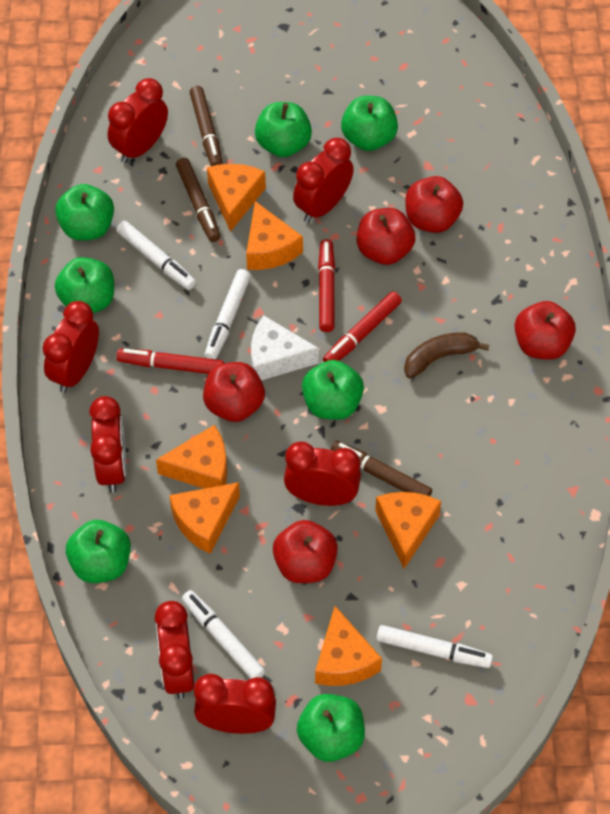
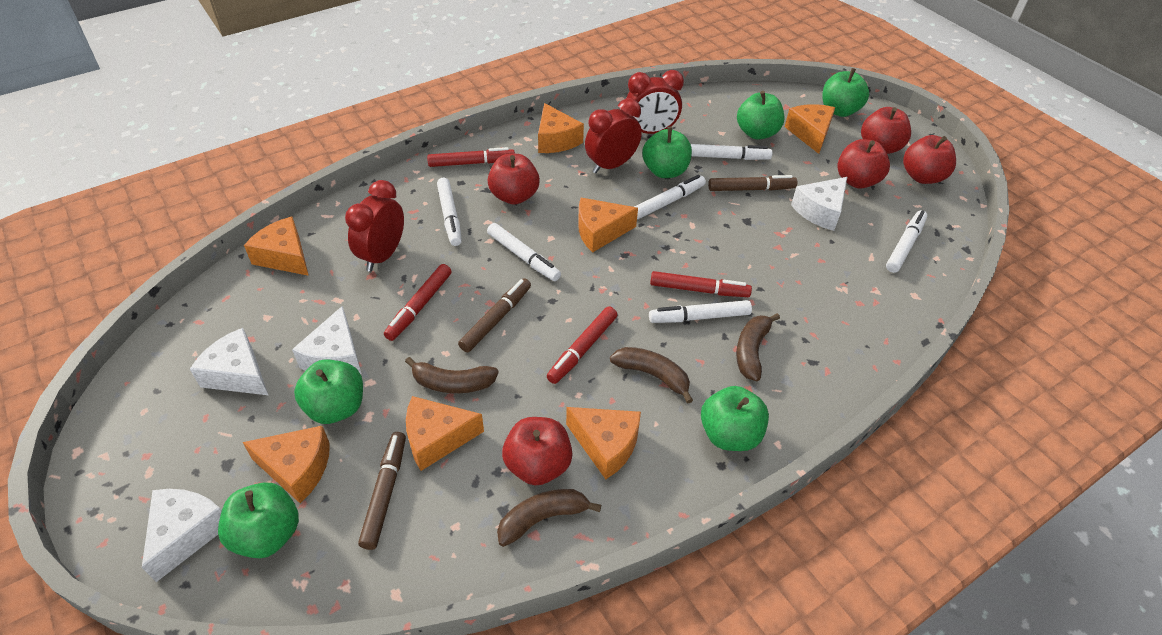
brown banana: [404,332,489,378] = 1 -> [405,357,499,393] [497,489,601,547] [610,347,693,403] [736,313,780,381] = 4
green apple: [55,184,114,241] [55,257,114,313] [66,520,131,583] [255,102,312,157] [297,694,365,762] [302,360,364,420] [341,96,398,151] = 7 -> [218,482,299,558] [294,359,363,424] [642,127,692,178] [701,386,769,451] [737,91,784,140] [822,68,869,117] = 6
orange cheese: [156,425,227,489] [169,482,240,554] [207,164,266,232] [246,201,303,270] [315,606,382,686] [375,492,441,569] = 6 -> [242,426,330,503] [244,217,309,276] [406,396,484,471] [538,103,584,153] [566,407,641,479] [578,198,638,252] [785,104,835,154] = 7
red clock: [42,301,99,393] [89,396,126,493] [108,78,168,163] [155,601,194,699] [194,674,276,734] [284,442,361,506] [293,138,354,223] = 7 -> [345,180,404,272] [585,98,642,173] [626,70,684,134] = 3
red marker: [117,349,224,374] [318,239,335,332] [323,291,402,362] = 3 -> [384,264,452,341] [427,147,515,167] [547,306,617,384] [650,271,752,297] = 4
white cheese: [251,316,319,380] = 1 -> [142,489,222,582] [190,328,268,395] [292,306,362,374] [791,177,847,231] = 4
white marker: [116,221,196,290] [182,590,265,679] [205,269,251,359] [377,625,493,668] = 4 -> [437,178,462,246] [487,223,561,281] [634,175,706,219] [649,300,752,323] [691,144,772,160] [886,210,927,273] = 6

